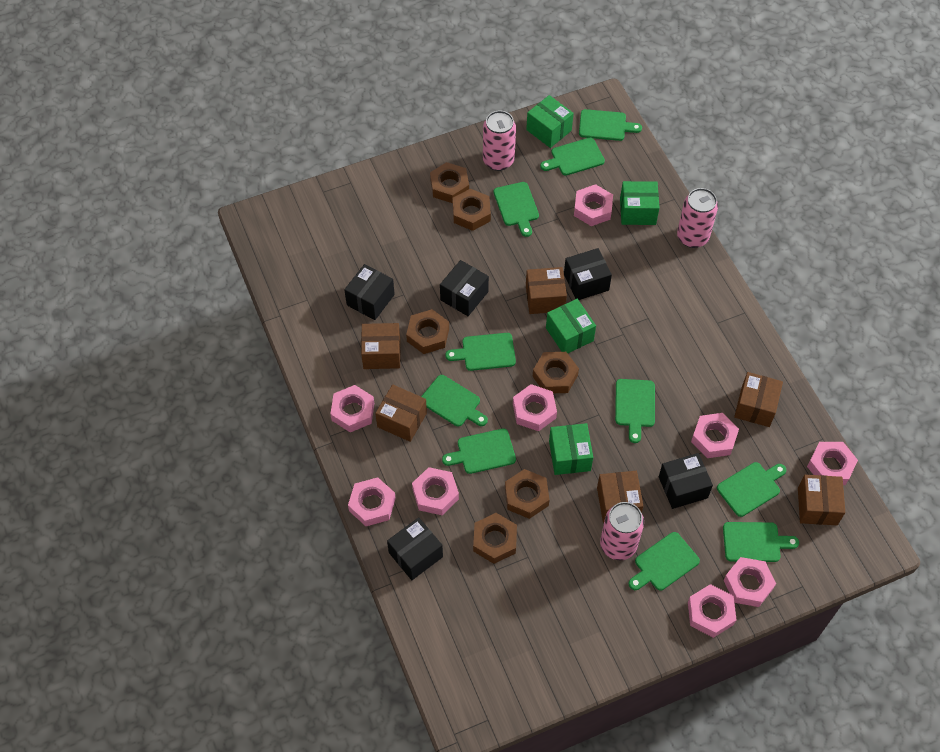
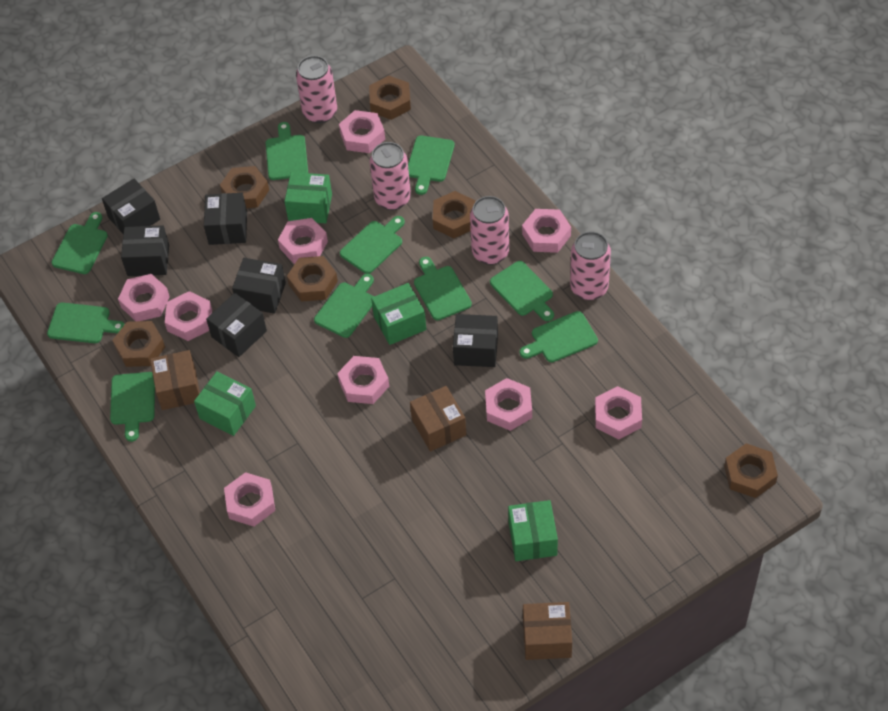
black box: [344,264,395,320] [387,517,443,580] [440,260,489,316] [564,248,612,300] [659,453,713,509] = 5 -> [102,179,160,234] [121,225,169,276] [204,193,247,245] [206,293,267,357] [232,258,286,314] [453,314,498,367] = 6
brown box: [361,323,401,369] [375,384,427,442] [526,267,567,314] [597,471,643,523] [734,372,783,427] [798,475,845,525] = 6 -> [150,350,200,410] [410,386,466,452] [523,602,572,660] = 3
pink can: [483,111,516,171] [600,502,644,560] [677,188,718,248] = 3 -> [296,56,337,123] [370,142,411,210] [470,196,509,265] [570,232,611,300] = 4

